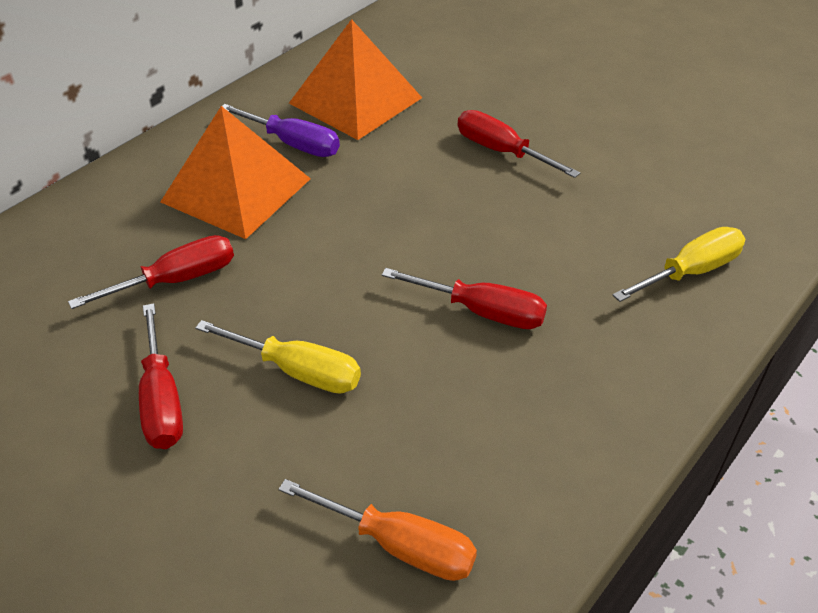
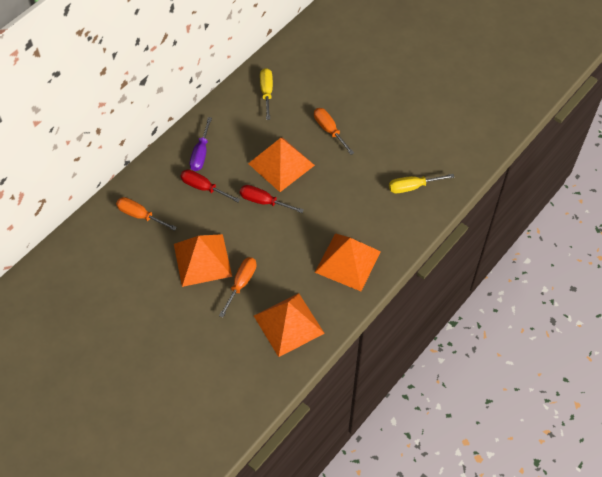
orange pyramid: [160,106,311,239] [289,19,422,140] = 2 -> [174,234,232,287] [248,138,315,192] [254,293,325,357] [315,233,381,291] = 4
orange screwdriver: [279,479,477,581] = 1 -> [116,197,177,231] [219,257,257,318] [314,108,354,155] = 3
red screwdriver: [68,235,234,309] [139,303,183,449] [382,268,547,329] [457,110,580,178] = 4 -> [180,169,240,202] [240,185,304,213] = 2

